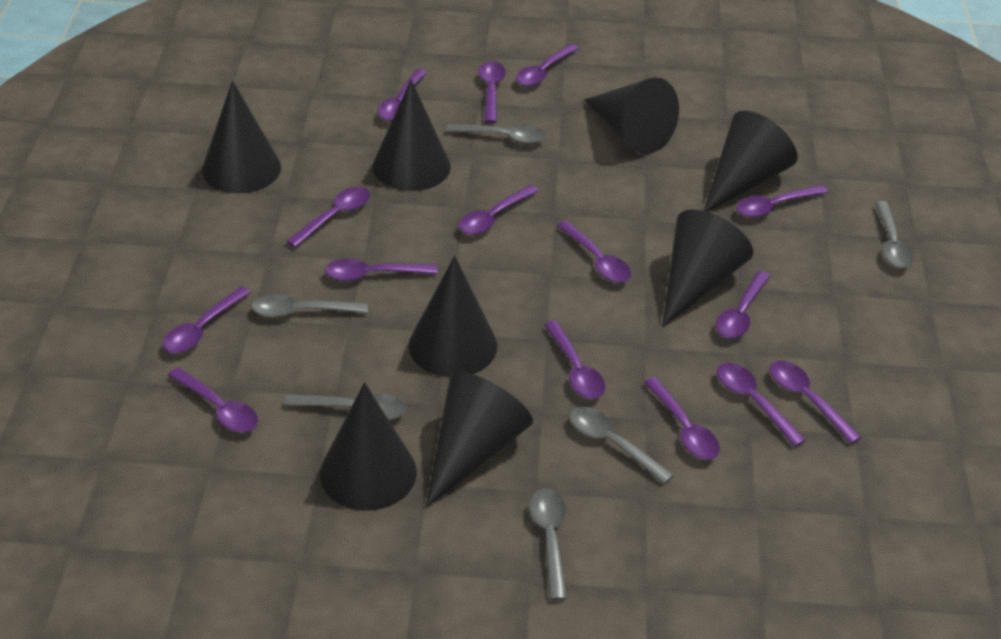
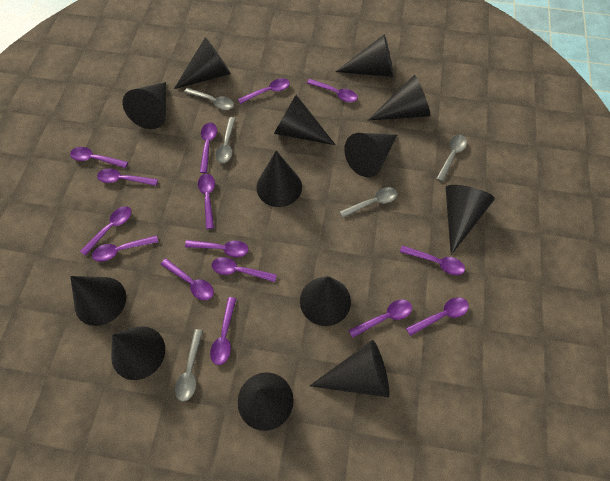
black cone: [202,81,281,193] [320,382,417,511] [373,80,451,191] [409,256,497,377] [426,371,533,508] [584,77,679,154] [662,210,753,327] [704,111,798,212] = 8 -> [70,276,126,326] [111,326,165,380] [123,82,166,129] [174,37,231,89] [238,372,293,431] [256,151,302,207] [274,95,336,145] [300,276,351,326] [310,340,389,397] [335,34,394,77] [344,133,397,177] [367,75,431,121] [445,185,495,255] = 13
grey spoon: [251,294,368,318] [284,394,407,420] [446,124,546,144] [529,488,567,600] [569,407,674,484] [875,201,914,268] = 6 -> [175,329,203,402] [184,88,234,110] [215,117,236,163] [340,187,398,218] [436,135,467,182] = 5

